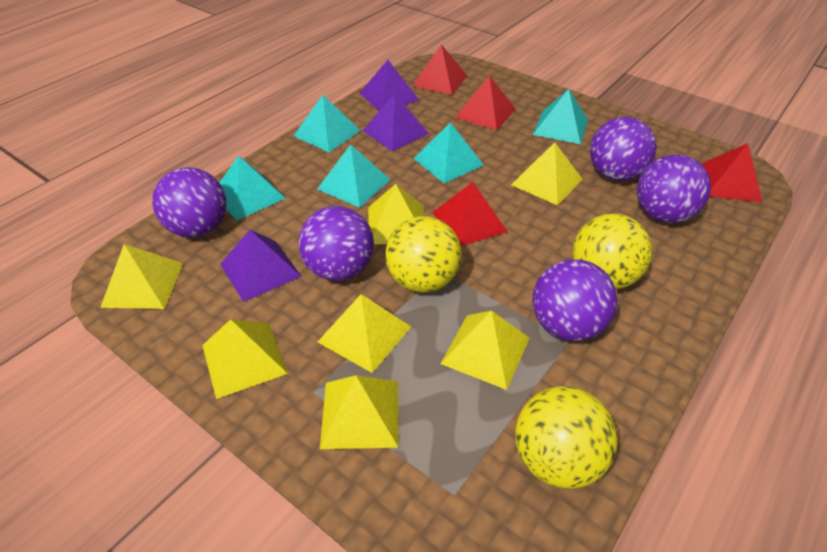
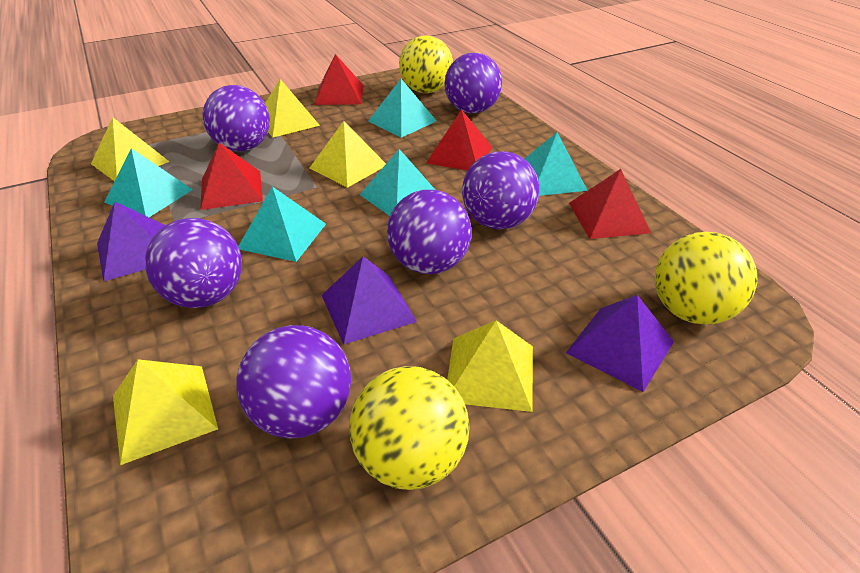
purple ball: [152,167,227,238] [299,206,374,281] [532,259,617,341] [590,117,657,181] [637,154,711,223] = 5 -> [145,218,242,308] [202,85,270,151] [236,325,351,439] [387,190,472,274] [444,53,502,114] [462,151,540,229] = 6
yellow pyramid: [100,244,183,309] [202,319,288,399] [318,294,411,373] [320,375,398,449] [368,184,424,245] [440,311,530,390] [511,142,582,205] = 7 -> [91,117,169,181] [113,359,218,465] [265,79,320,138] [310,121,386,188] [447,320,533,412] = 5

